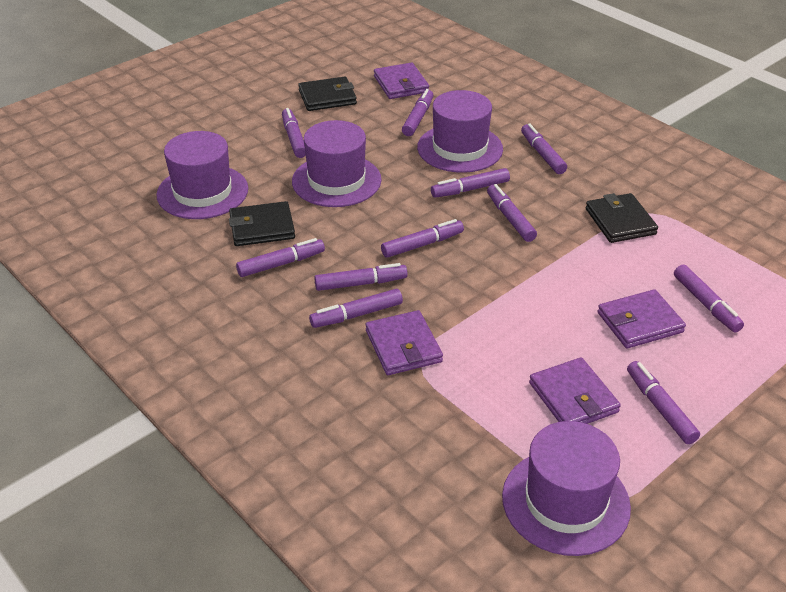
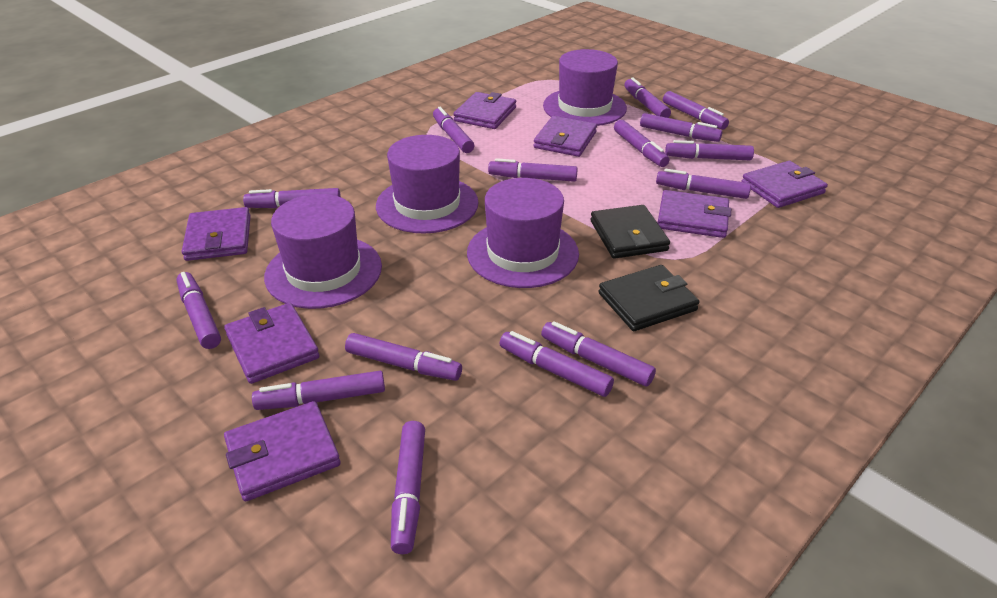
black wallet: [229,201,295,246] [298,77,357,111] [586,193,658,243] = 3 -> [590,205,670,259] [599,265,699,331] = 2
purple marker: [236,238,325,277] [282,108,306,158] [309,289,403,328] [314,263,408,291] [381,219,464,258] [402,89,434,136] [431,168,510,198] [487,184,537,242] [521,123,567,174] [627,361,700,444] [674,264,744,332] = 11 -> [176,272,221,349] [243,188,341,208] [252,371,385,410] [345,333,462,381] [391,421,425,554] [433,107,474,153] [488,158,578,182] [500,331,614,397] [541,321,656,387] [614,120,669,167] [624,77,671,118] [640,113,722,142] [656,169,751,199] [663,91,729,130] [665,140,754,160] = 15
purple wallet: [366,310,443,375] [374,63,429,99] [529,358,621,424] [598,289,686,349] = 4 -> [182,207,251,261] [224,303,320,384] [224,401,341,502] [453,92,516,129] [533,116,597,157] [658,190,731,238] [742,161,828,208] = 7

